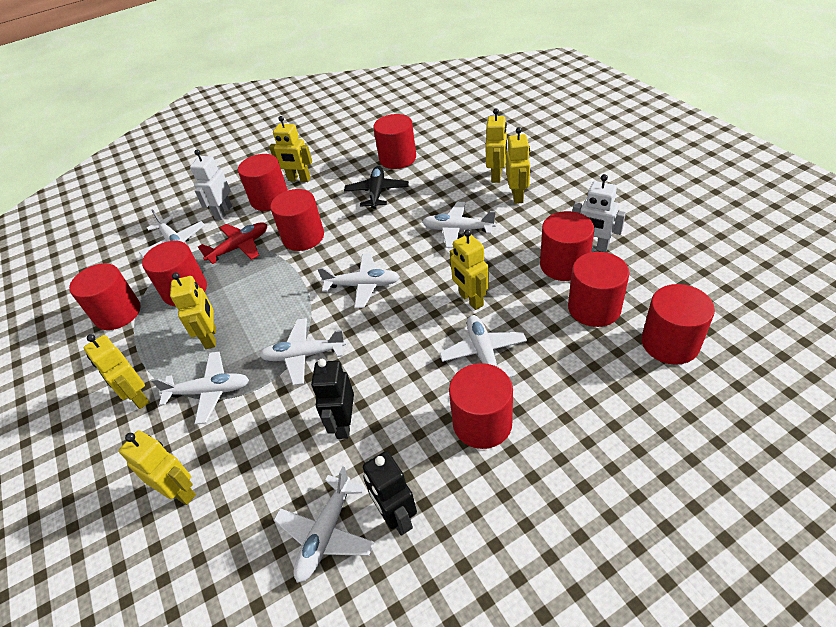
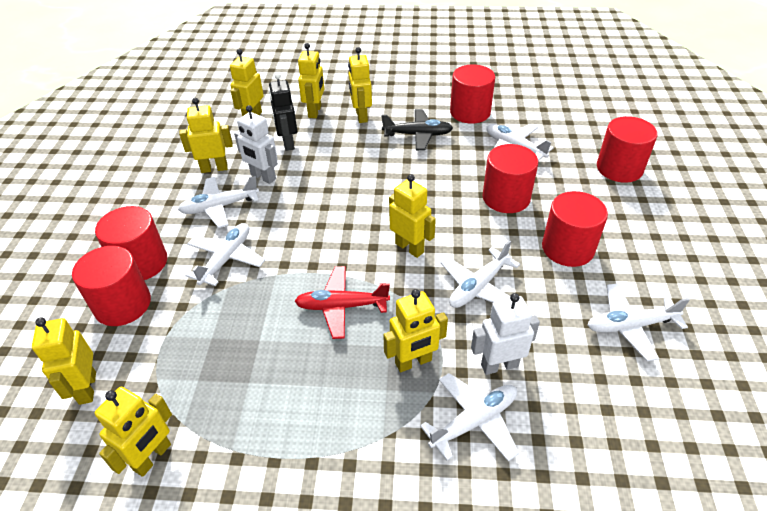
black robot: [311,359,354,439] [363,451,417,536] = 2 -> [269,73,297,151] = 1
red cylinder: [69,263,141,330] [142,241,207,306] [238,154,288,211] [270,189,324,251] [373,114,416,169] [449,363,513,449] [540,211,594,281] [568,252,630,327] [641,284,715,365] = 9 -> [72,246,151,326] [95,206,167,280] [450,64,495,124] [483,144,538,213] [542,191,608,267] [597,116,658,183] = 6
white plane: [139,209,205,257] [151,352,249,425] [259,318,346,385] [273,466,375,583] [317,253,400,308] [422,202,496,248] [439,315,527,378] = 7 -> [178,176,259,228] [185,223,265,286] [420,373,519,462] [440,240,520,308] [487,124,554,161] [587,283,690,361] = 6
yellow robot: [84,334,150,409] [119,430,196,505] [170,273,216,349] [269,116,312,182] [450,230,489,310] [485,108,507,183] [506,127,530,204] = 7 -> [32,317,96,405] [95,387,172,477] [179,98,233,173] [230,49,264,116] [298,43,324,118] [348,47,372,123] [383,289,448,372] [389,174,436,258] = 8

